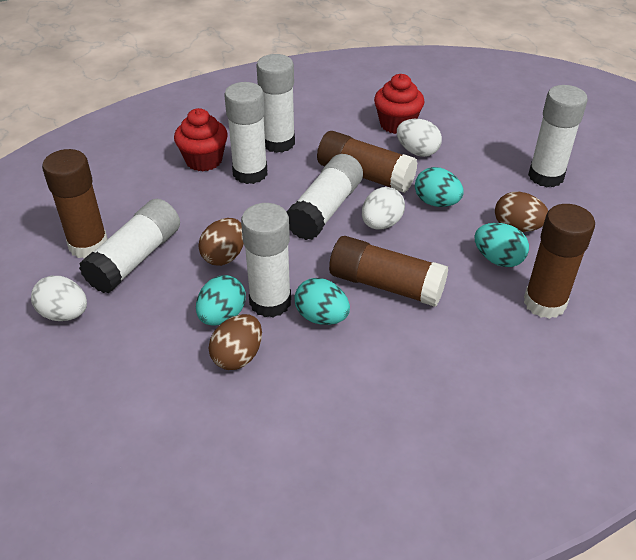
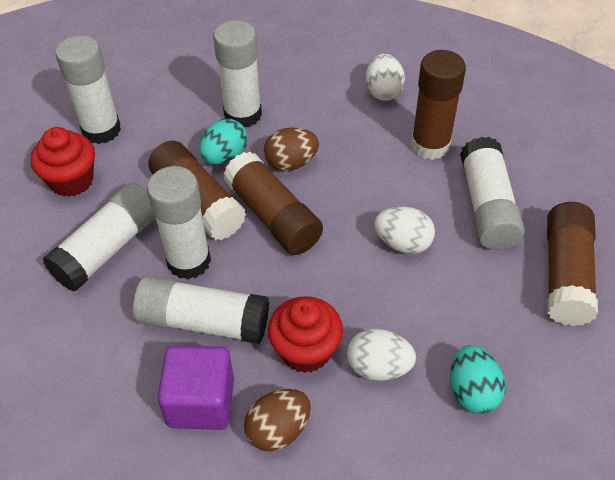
brown egg: [198,218,244,266] [209,314,262,370] [495,192,548,232] = 3 -> [244,389,311,452] [264,127,319,171] = 2
purple cube: none = 0 -> [158,345,234,430] = 1
turquoise egg: [196,275,246,326] [294,278,350,325] [415,167,464,207] [475,223,529,267] = 4 -> [199,119,248,165] [450,345,505,414] = 2

